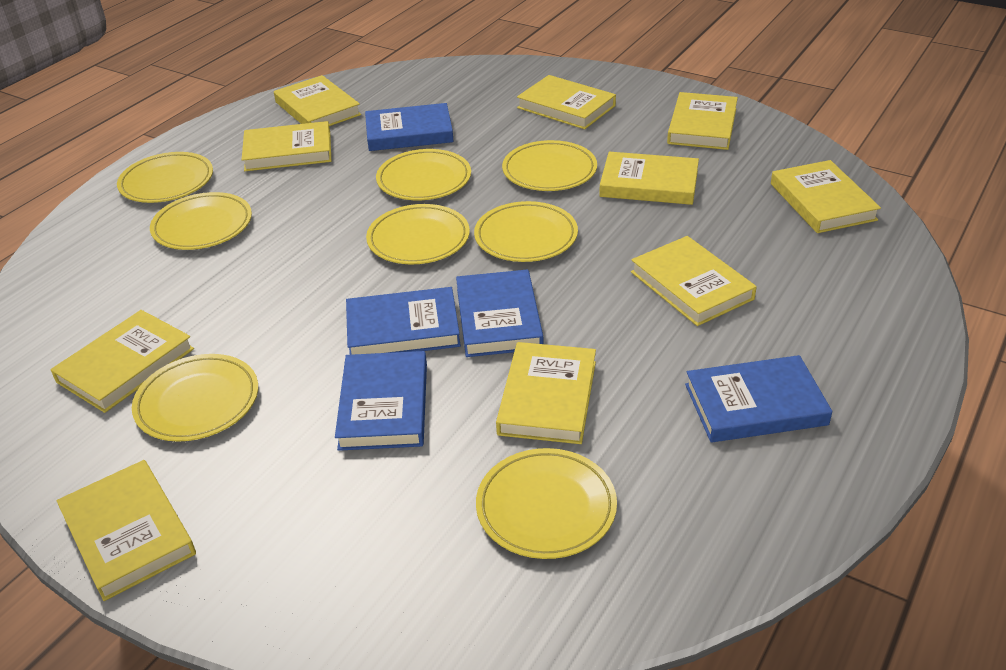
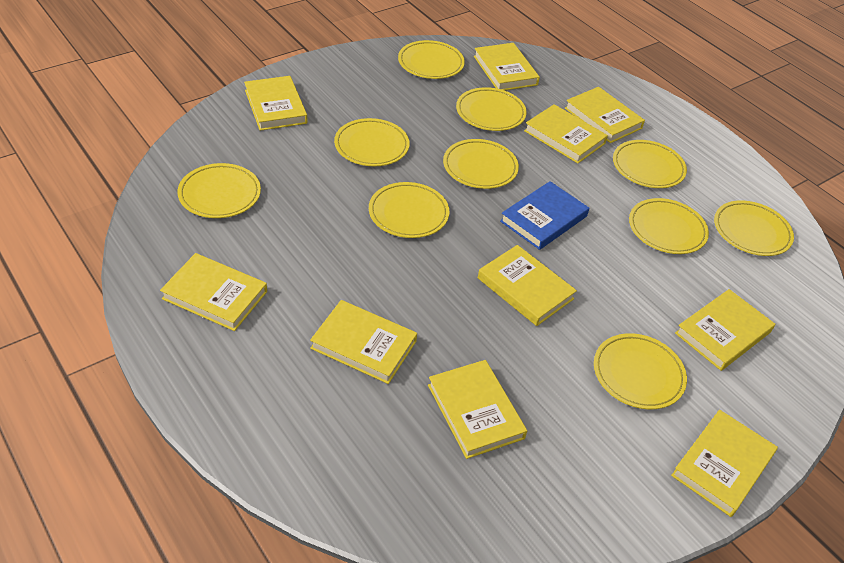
blue book: [335,351,427,451] [346,287,461,355] [365,103,454,151] [456,269,544,357] [685,355,832,442] = 5 -> [500,181,589,250] = 1
yellow plate: [117,152,213,203] [132,354,258,442] [150,192,252,250] [366,204,470,264] [376,149,471,200] [474,201,578,262] [476,448,617,559] [502,140,597,191] = 8 -> [177,163,261,218] [334,118,409,166] [369,182,449,238] [398,40,465,79] [443,139,519,189] [456,87,527,131] [594,333,687,409] [613,140,687,188] [629,198,709,254] [714,200,794,256] = 10

